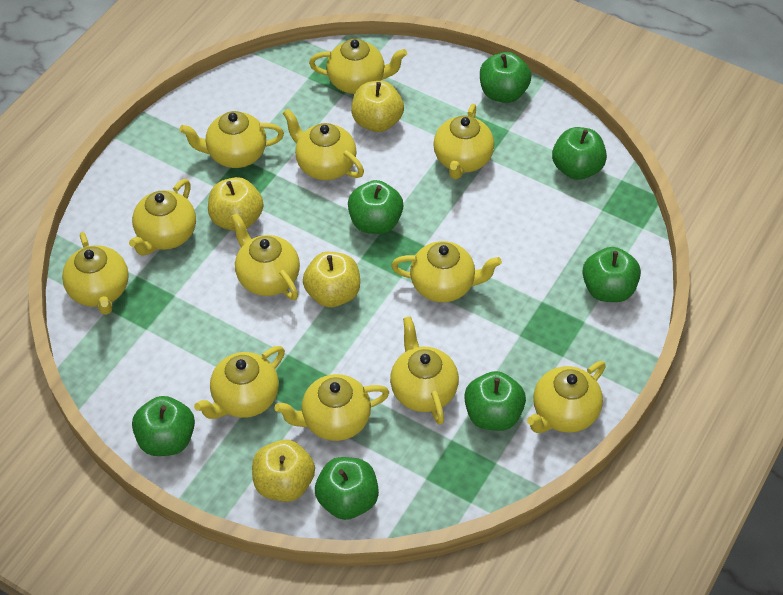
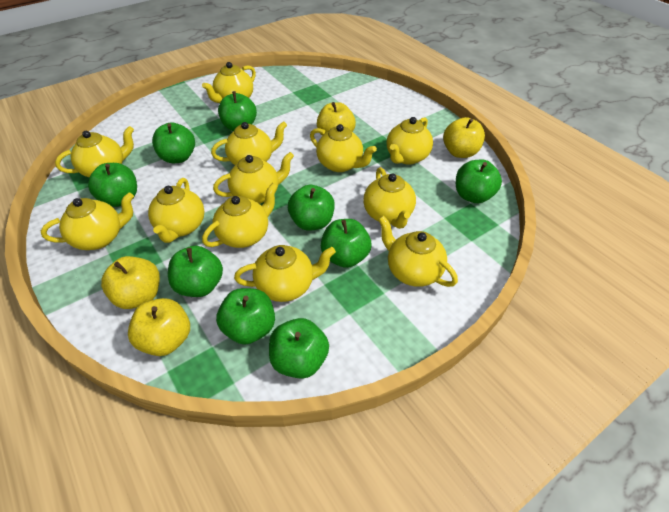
green apple: [132,396,195,456] [315,457,379,520] [348,180,403,234] [464,371,526,431] [480,52,531,103] [552,127,607,180] [582,247,641,302] = 7 -> [88,163,137,207] [152,122,195,163] [168,246,223,297] [216,288,275,345] [218,91,257,131] [269,318,329,379] [288,185,335,231] [321,219,371,268] [456,159,502,203] = 9

